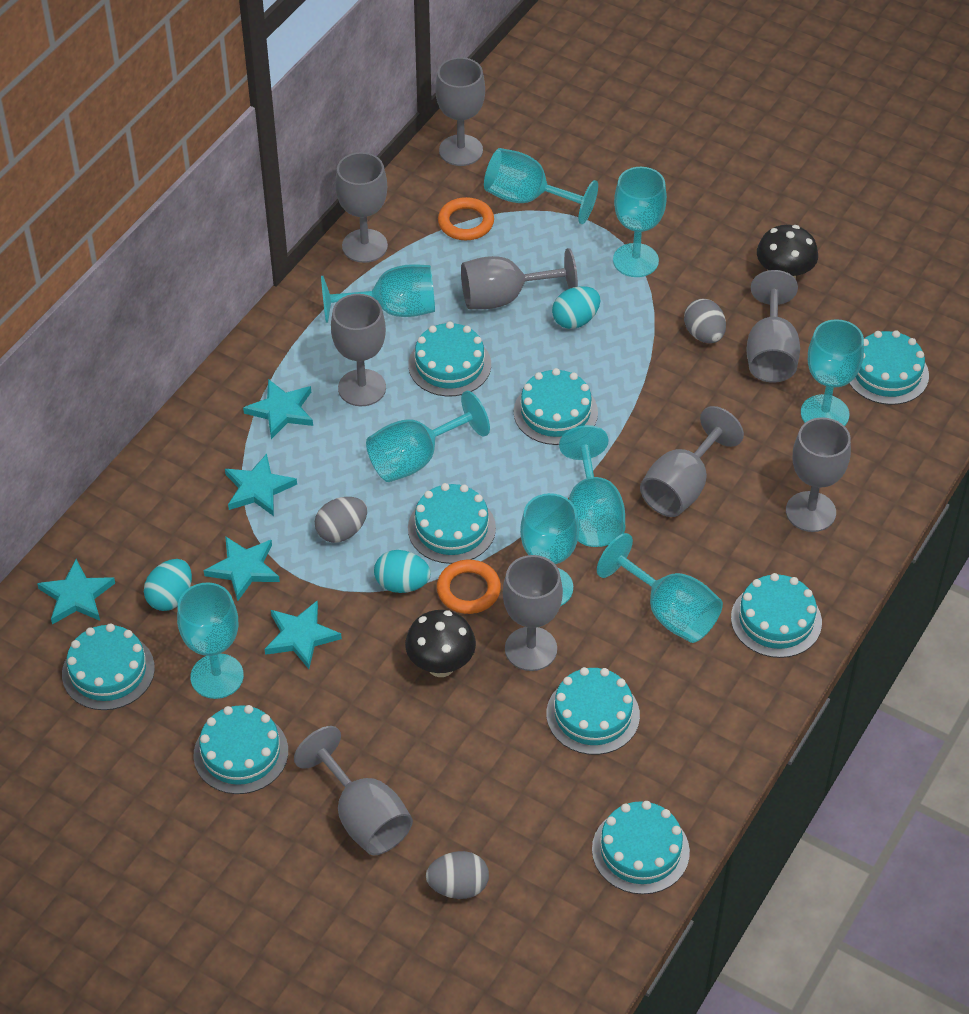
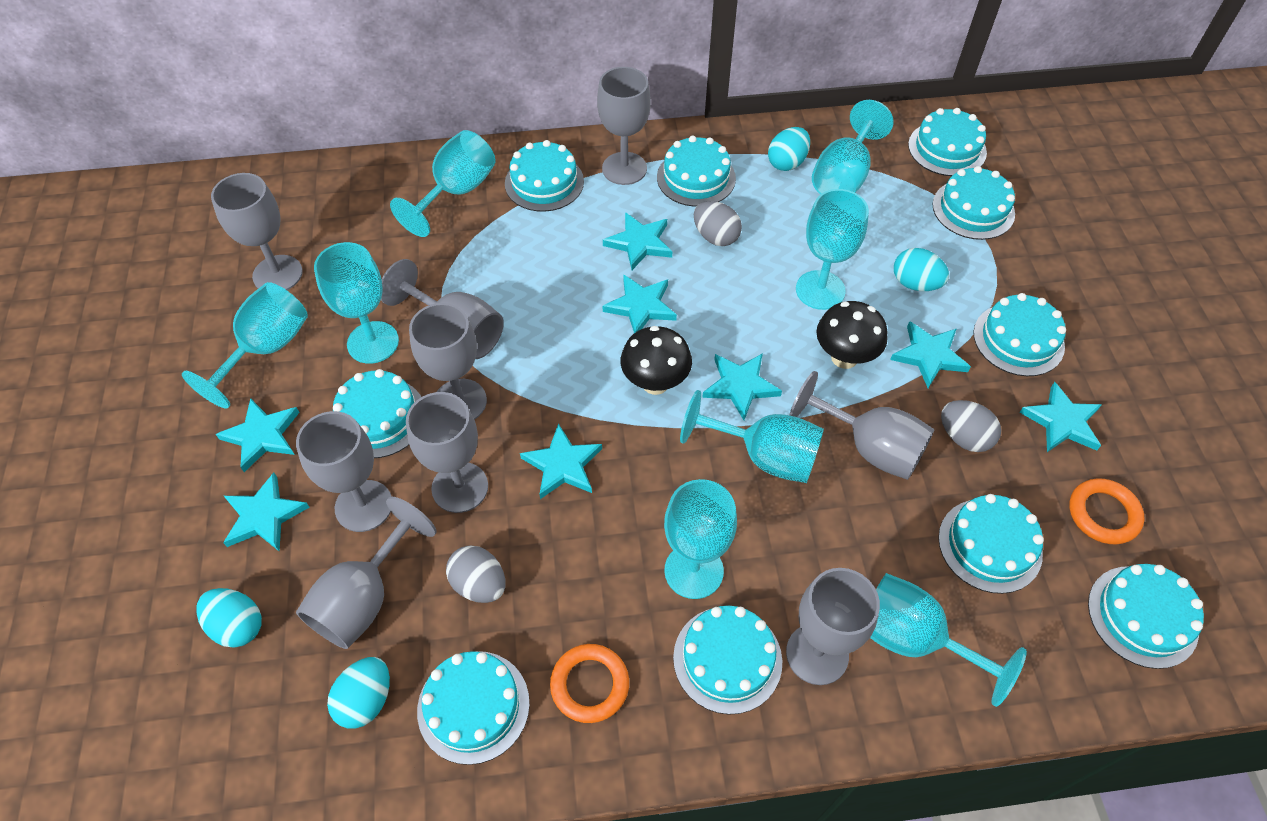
turquoise cake: [62,624,155,710] [194,705,288,794] [408,322,491,396] [408,483,496,564] [514,368,598,445] [546,667,640,755] [592,801,690,894] [731,573,822,658] [849,330,929,405] = 9 -> [333,369,421,458] [417,651,530,765] [505,140,584,212] [657,135,736,207] [673,606,782,715] [908,108,987,176] [932,166,1015,240] [938,494,1044,594] [973,293,1066,376] [1088,564,1204,669] = 10
turquoise egg: [144,559,192,611] [374,550,431,593] [552,286,601,329] = 3 -> [196,588,262,648] [327,657,390,729] [768,127,810,171] [894,248,949,291] = 4
turquoise goblet: [177,582,244,699] [321,264,435,323] [366,391,490,482] [484,148,598,224] [520,493,579,606] [559,425,625,547] [597,533,723,643] [613,167,667,277] [801,319,864,426] = 9 -> [182,282,308,409] [314,242,399,364] [390,130,495,237] [664,479,737,599] [680,390,824,483] [796,189,869,310] [812,100,894,194] [870,573,1027,707] = 8
turquoise star: [37,559,115,624] [204,536,280,601] [225,454,297,516] [243,379,313,439] [264,601,342,669] = 5 -> [216,398,300,472] [223,473,310,552] [520,424,602,499] [603,212,672,270] [603,274,677,333] [702,353,782,420] [890,321,971,388] [1019,382,1102,452] = 8

